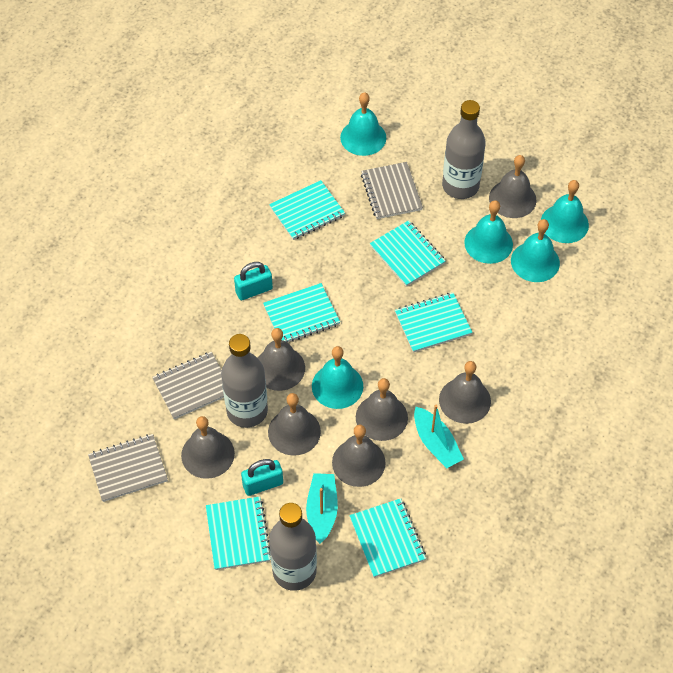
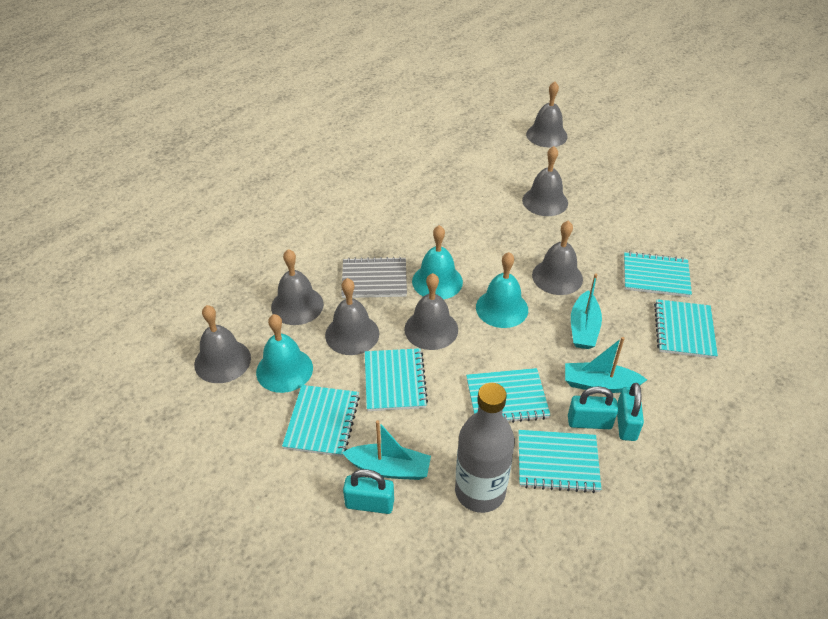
grey bottle: [221,334,268,428] [269,503,317,591] [442,100,486,199] = 3 -> [455,383,515,513] = 1
grey notebook: [88,434,168,502] [152,352,224,419] [361,162,423,219] = 3 -> [341,257,407,298] = 1
turquoise bell: [312,346,363,409] [340,92,386,156] [464,200,513,264] [511,219,560,282] [541,180,589,243] = 5 -> [256,314,313,393] [412,225,463,300] [476,252,528,328] = 3
turquoise boat: [306,473,338,544] [414,405,464,468] = 2 -> [342,420,431,480] [565,337,647,393] [571,273,602,349] = 3
turquoise padlock: [234,262,273,300] [241,459,283,496] = 2 -> [343,469,394,514] [568,386,618,429] [617,383,644,441] = 3

